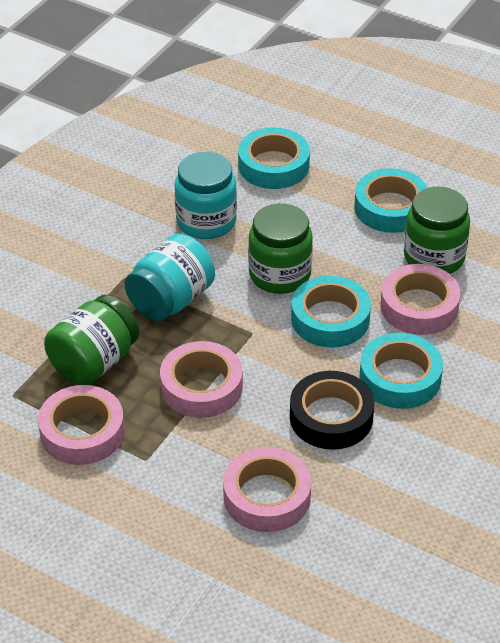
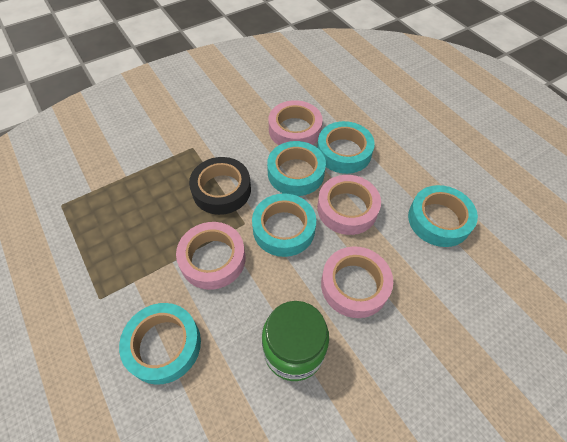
green jar: [44,295,139,385] [248,203,313,294] [404,187,470,274] = 3 -> [262,301,329,381] = 1
turquoise jar: [125,234,215,321] [175,152,237,239] = 2 -> none = 0
turquoise tape: [238,127,310,189] [291,276,371,348] [354,168,428,233] [360,333,443,409] = 4 -> [119,303,201,385] [252,193,316,257] [267,141,326,196] [317,121,375,174] [408,185,478,247] = 5

